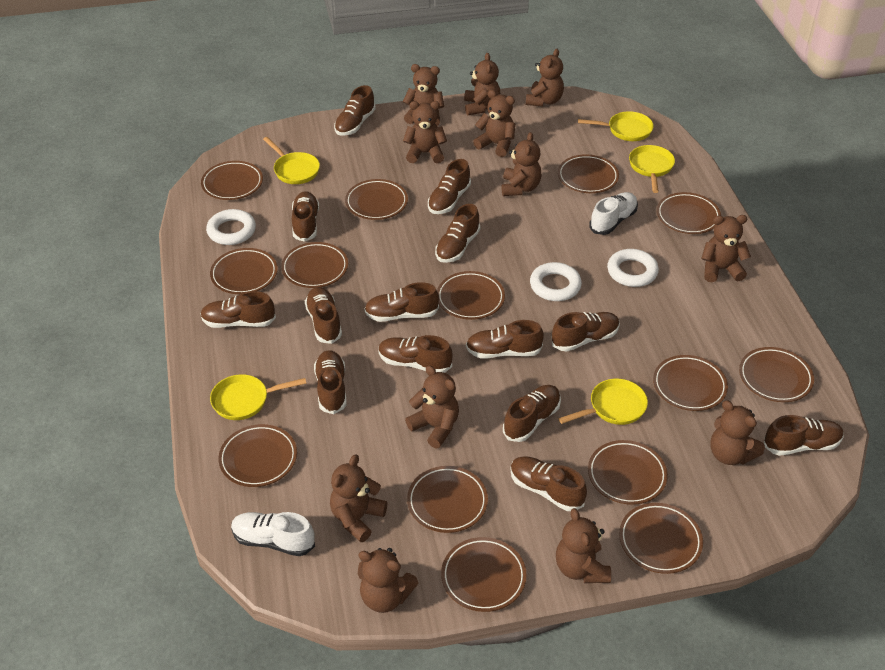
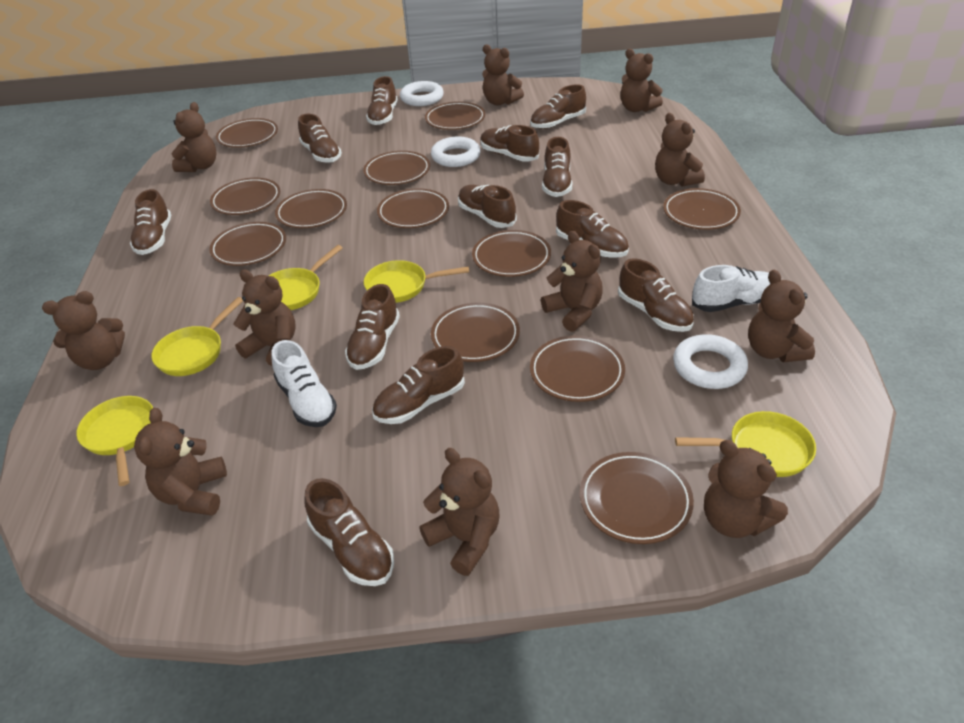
brown plate: [201,161,263,200] [210,248,278,294] [218,424,297,487] [281,242,348,288] [345,179,408,220] [407,466,488,533] [437,271,505,320] [441,537,526,612] [558,154,619,193] [588,440,668,505] [619,503,703,574] [653,355,728,411] [657,192,721,234] [739,347,814,402] = 14 -> [209,222,286,266] [210,178,280,215] [216,118,278,148] [275,189,347,228] [363,151,430,185] [377,188,449,228] [425,102,485,130] [431,303,520,362] [472,230,551,277] [530,335,625,402] [580,452,694,544] [663,188,741,230] = 12
brown shoe: [200,291,276,328] [292,191,319,242] [305,287,342,344] [314,350,347,414] [334,85,376,136] [364,282,439,322] [379,335,453,373] [428,159,471,214] [435,204,480,263] [466,320,544,358] [503,385,561,442] [510,456,587,511] [552,312,620,351] [764,415,844,456] = 14 -> [130,189,171,255] [298,114,342,163] [304,478,394,586] [345,284,400,370] [366,76,398,125] [372,346,465,424] [458,185,517,228] [481,125,539,162] [530,84,586,129] [542,137,572,197] [556,200,629,258] [618,258,694,332] = 12
brown teddy bear: [330,454,387,542] [358,548,418,613] [403,64,444,126] [403,101,447,163] [405,365,459,448] [464,53,500,116] [473,90,515,157] [502,132,542,196] [526,49,564,107] [556,508,611,583] [701,215,751,282] [710,400,765,465] = 12 -> [42,291,125,370] [134,408,227,516] [172,102,217,172] [233,270,296,366] [419,448,500,576] [482,45,524,105] [541,231,603,332] [620,49,663,112] [655,113,705,187] [704,440,788,538] [748,270,815,362] = 11

